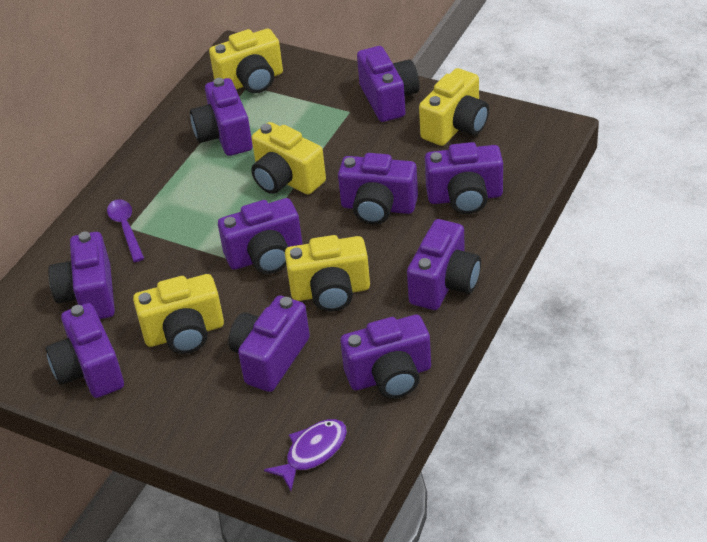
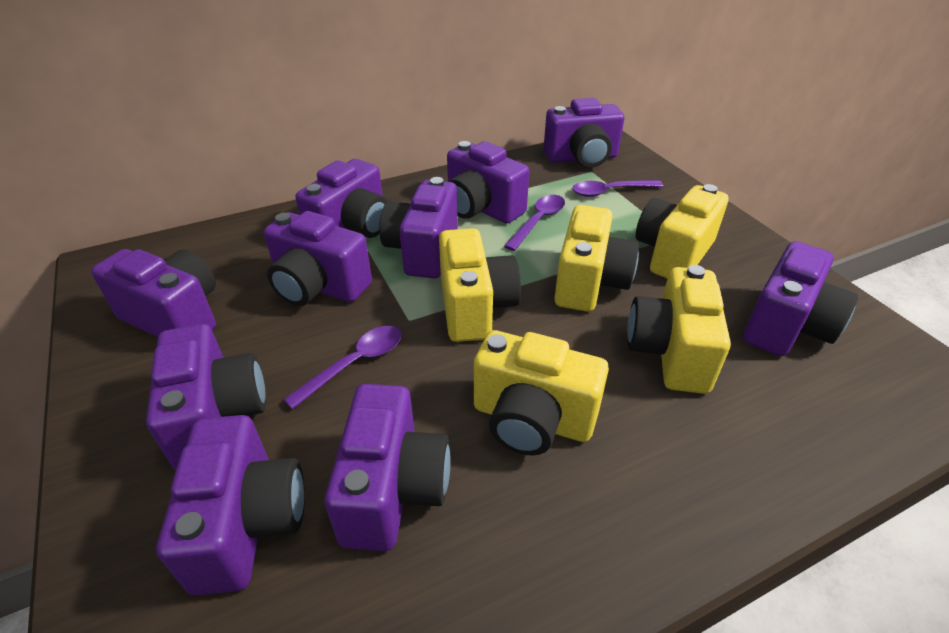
purple fish: [264,419,347,491] = 1 -> none = 0
purple spoon: [107,199,144,262] = 1 -> [283,326,402,409] [504,195,565,251] [573,180,663,197] = 3

